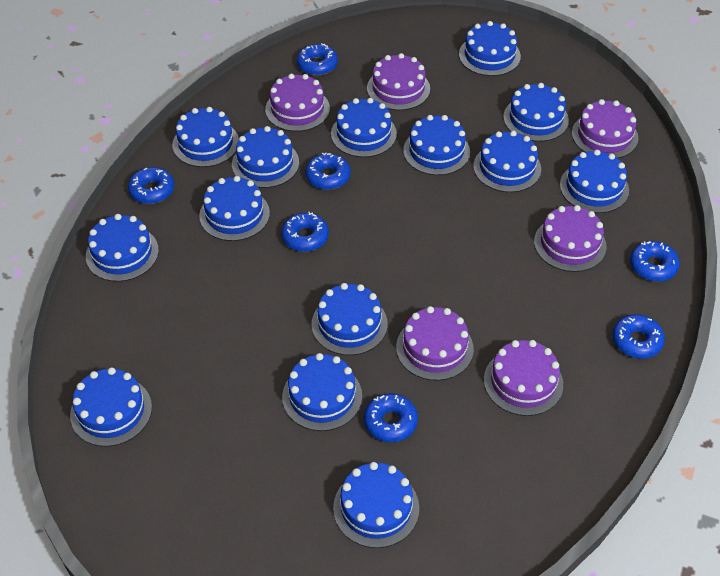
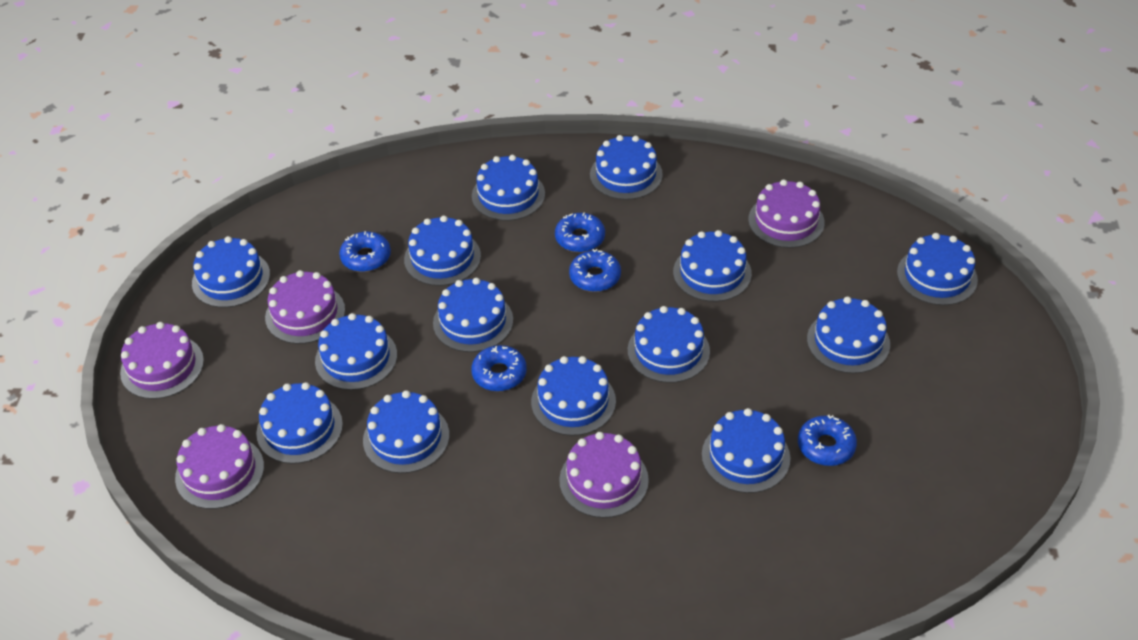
blue donut: [128,167,174,204] [281,212,329,252] [297,43,338,76] [305,152,351,190] [364,393,418,442] [612,314,665,359] [630,241,680,282] = 7 -> [339,231,391,272] [471,345,527,391] [555,212,605,252] [569,249,621,292] [798,415,857,466] = 5
purple cake: [265,74,330,132] [367,53,430,110] [396,306,474,381] [484,340,563,416] [534,205,607,272] [572,99,638,158] = 6 -> [120,322,204,399] [175,424,264,509] [265,270,345,344] [559,432,649,518] [748,179,825,248] = 5

